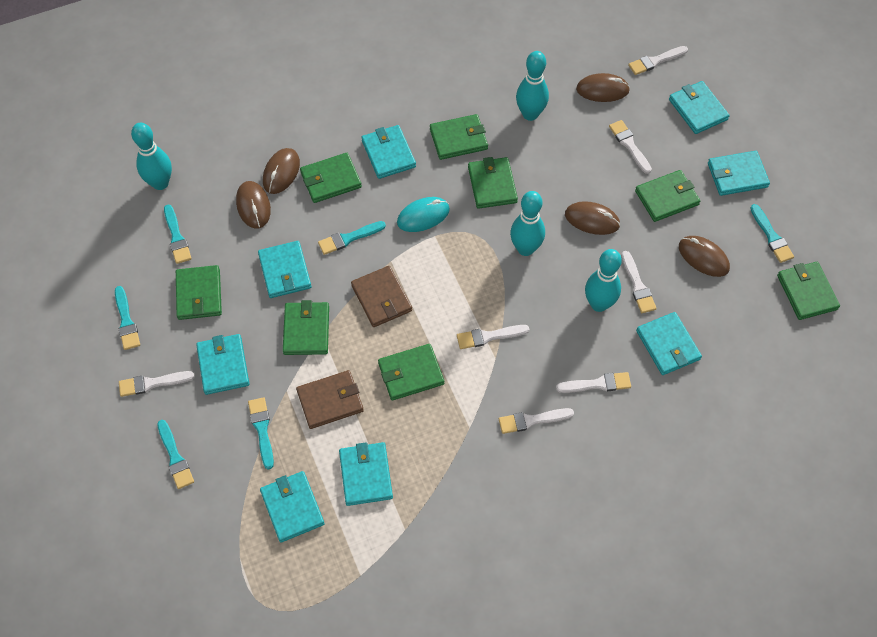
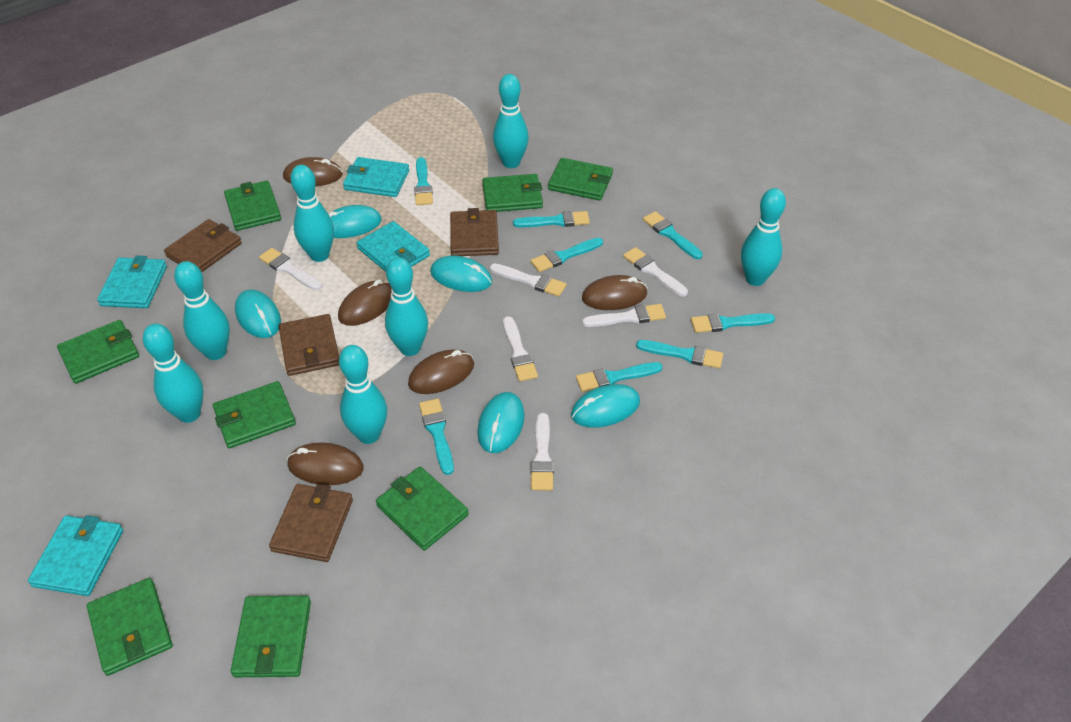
brown wallet: [296,370,364,429] [351,266,412,327] = 2 -> [164,219,242,272] [269,484,353,562] [279,314,339,376] [450,208,499,256] = 4
turquoise bowling pin: [131,123,172,190] [510,191,545,256] [516,51,549,121] [585,249,622,312] = 4 -> [143,324,203,423] [174,261,230,360] [290,165,334,262] [339,345,387,444] [385,257,428,356] [493,74,529,168] [741,188,786,286] = 7
turquoise brush: [115,286,140,350] [157,420,194,489] [164,204,192,264] [248,397,274,469] [318,221,386,255] [750,204,794,263] = 6 -> [414,157,433,205] [419,399,454,475] [513,211,590,227] [531,238,603,272] [576,362,663,392] [636,340,723,369] [643,211,703,259] [691,313,775,333] = 8
turquoise mouse: [397,197,450,232] = 1 -> [235,290,281,338] [329,205,382,238] [430,255,492,292] [477,392,524,453] [571,384,640,428] = 5
turquoise wallet: [196,334,249,395] [258,241,312,298] [260,471,325,542] [339,442,393,506] [361,125,416,179] [636,312,702,375] [669,81,730,134] [708,151,770,196] = 8 -> [28,515,123,596] [97,256,167,308] [343,157,409,197] [357,221,430,272] = 4
white brush: [119,371,194,397] [457,325,529,349] [499,408,574,434] [556,372,631,393] [609,120,652,174] [621,251,657,313] [628,46,688,75] = 7 -> [259,248,322,291] [490,263,567,297] [503,316,538,382] [531,413,554,491] [582,304,666,327] [623,247,688,296] = 6

